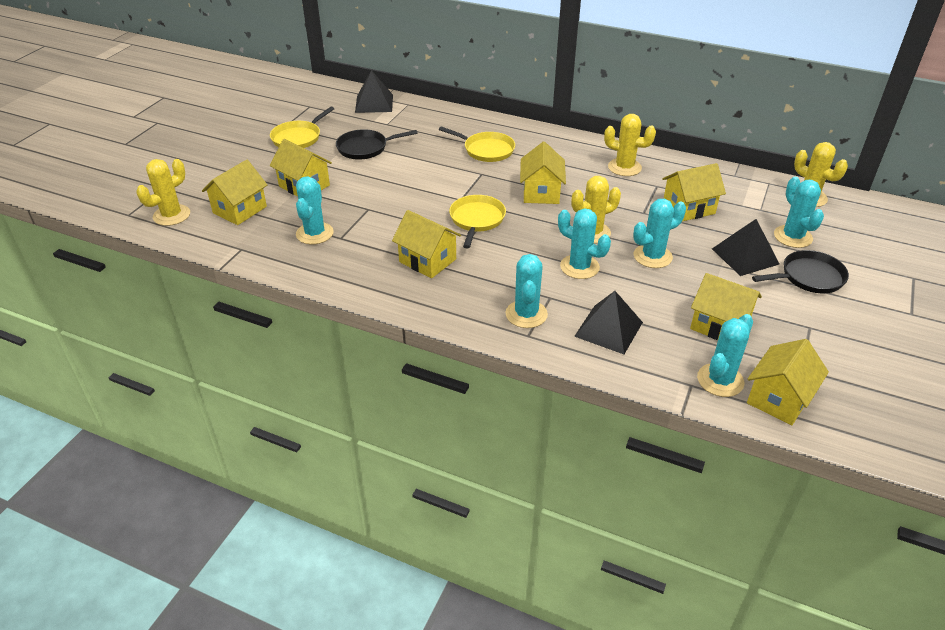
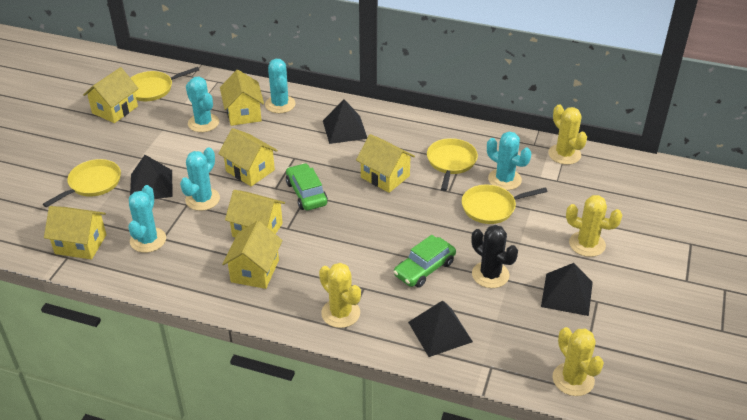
black cactus: none = 0 -> [471,225,518,288] = 1
black pan: [336,129,418,160] [752,250,849,293] = 2 -> none = 0
black pyramid: [355,70,393,113] [574,291,643,354] [712,219,779,276] = 3 -> [130,155,172,199] [323,99,367,144] [408,300,473,357] [541,263,593,316] = 4
green car: none = 0 -> [286,163,328,210] [393,235,456,288] = 2
turquoise cactus: [296,176,334,245] [505,254,548,328] [558,209,611,279] [633,199,686,268] [697,314,753,397] [774,177,824,248] = 6 -> [128,185,166,253] [180,147,220,211] [186,77,219,132] [265,59,296,113] [487,132,531,190] = 5
yellow pan: [270,106,334,148] [439,126,515,162] [449,195,506,249] = 3 -> [43,159,121,207] [131,67,199,101] [427,138,478,191] [462,185,548,224] = 4

